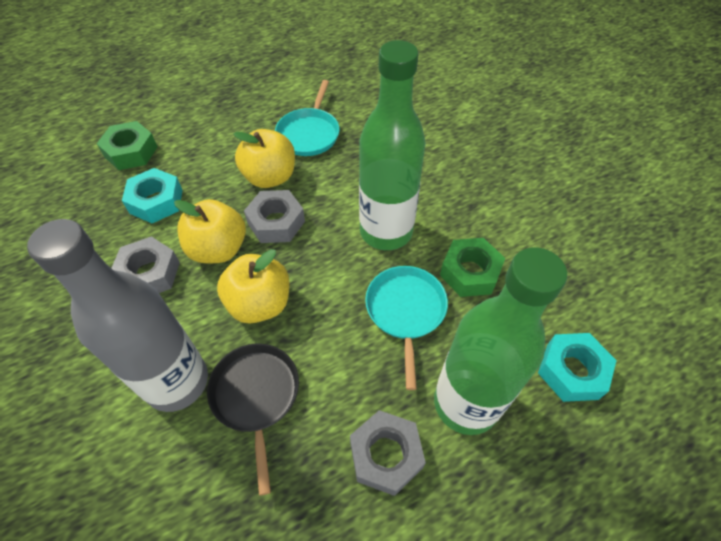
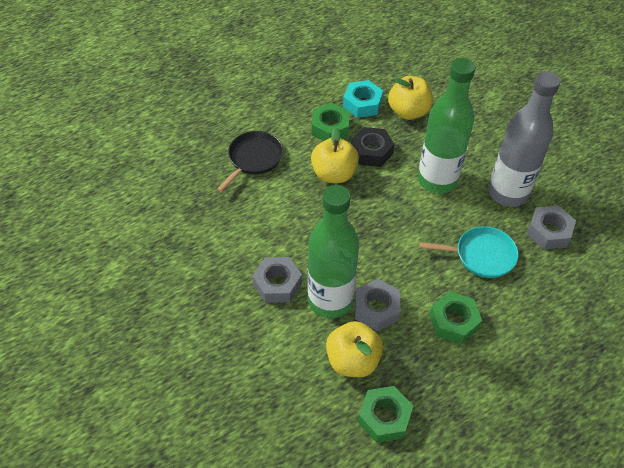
black nut: none = 0 -> [351,127,395,167] = 1
green nut: [97,121,158,170] [440,238,505,297] = 2 -> [312,103,349,141] [358,386,413,443] [429,292,482,344] = 3
turquoise nut: [122,168,183,223] [538,333,617,402] = 2 -> [343,80,383,118] = 1
turquoise pan: [275,80,340,156] [365,266,448,390] = 2 -> [419,226,518,278] = 1

